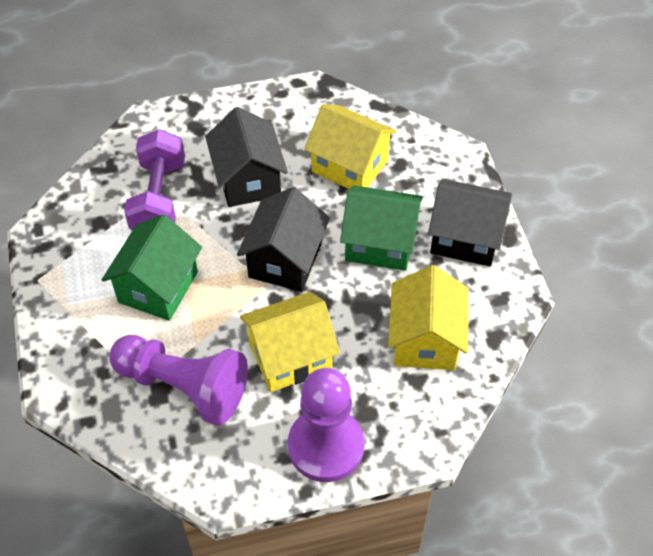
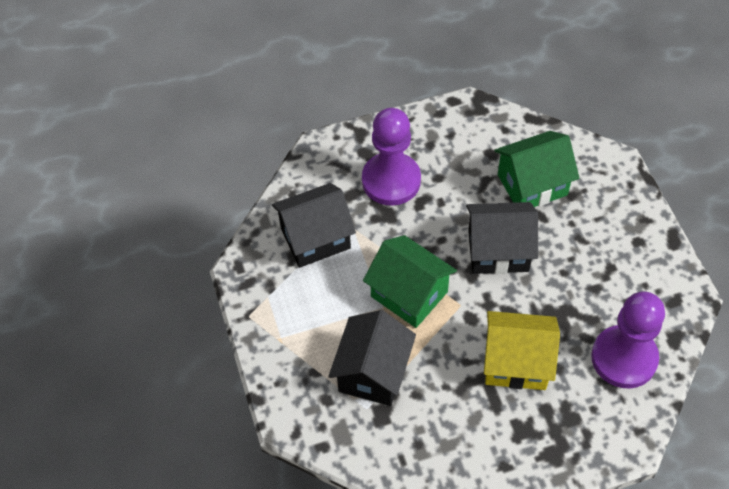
purple dumbbell: [124,129,185,230] = 1 -> none = 0
yellow house: [240,292,340,392] [304,104,397,189] [388,265,469,370] = 3 -> [484,311,560,390] = 1

